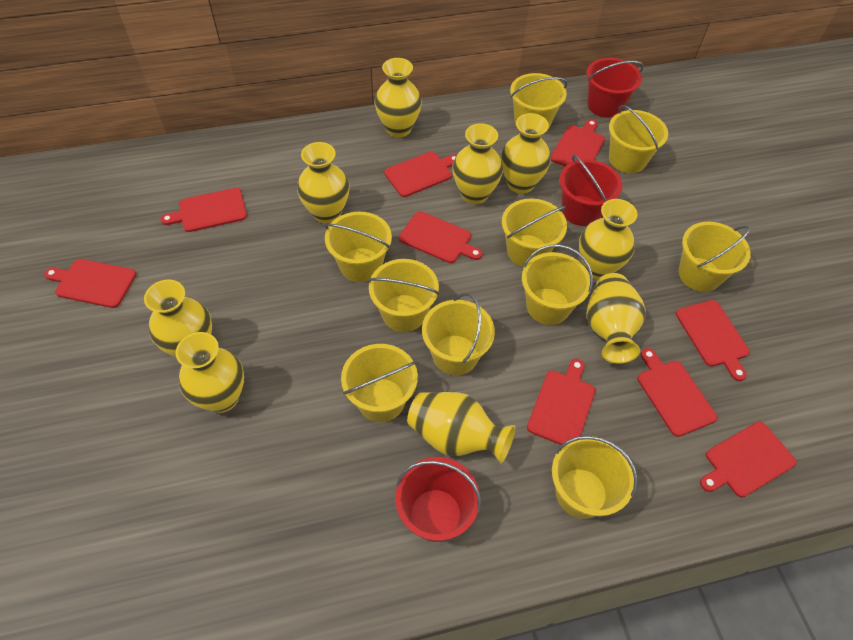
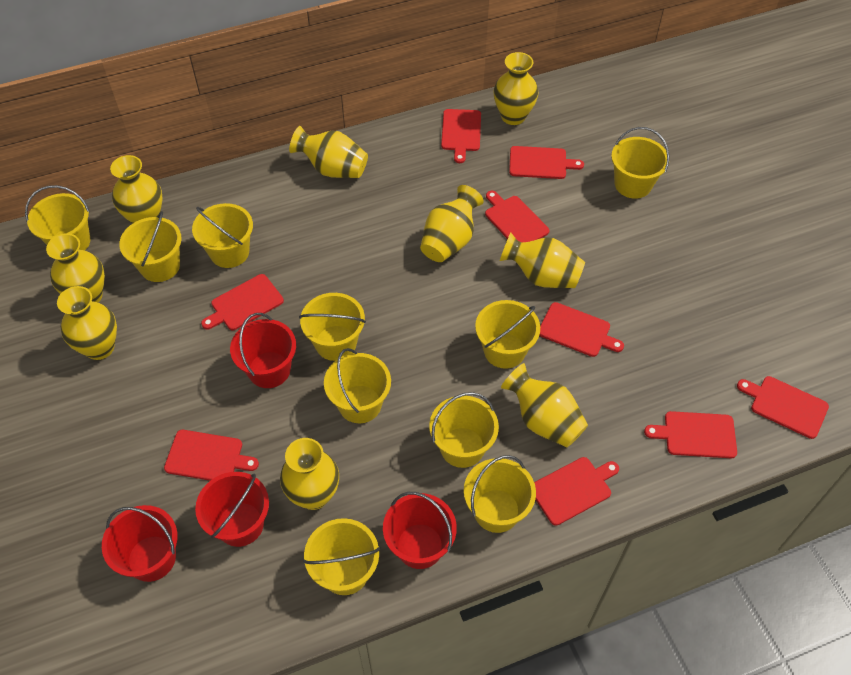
red bucket: [395,457,481,542] [559,154,622,226] [587,58,644,118] = 3 -> [102,505,178,582] [195,472,269,547] [230,313,296,388] [383,492,457,569] = 4

